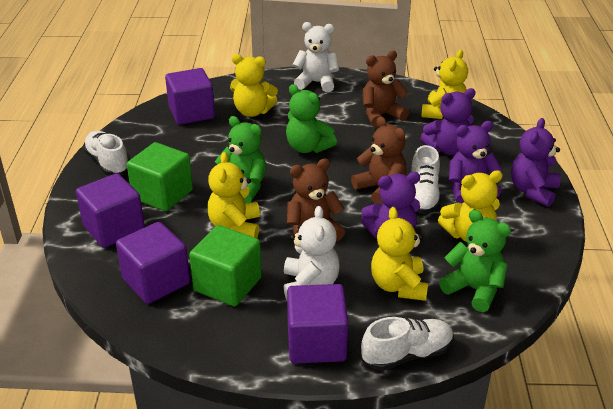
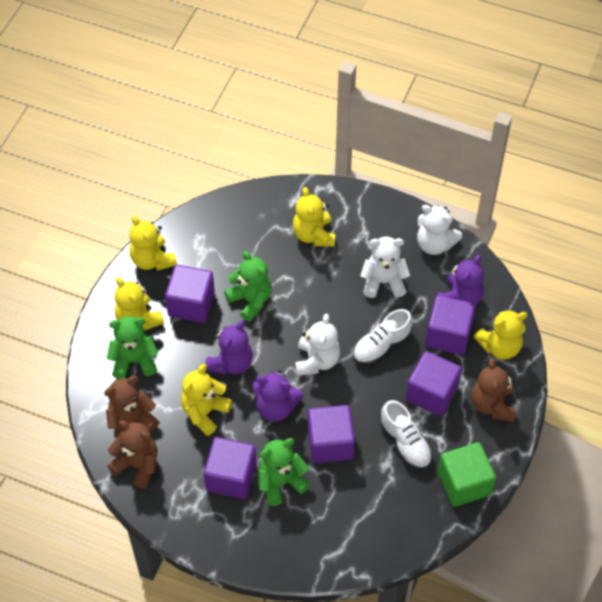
green cube: [127,142,193,211] [189,225,262,306] = 2 -> [438,442,496,507] = 1
purple cube: [76,173,145,248] [116,222,190,304] [165,68,215,125] [287,284,348,364] = 4 -> [165,265,215,323] [204,437,256,499] [308,405,355,463] [406,351,462,416] [425,295,475,355] = 5
purple teddy bear: [361,172,420,239] [420,88,476,155] [449,121,503,203] [511,118,561,207] = 4 -> [205,320,253,375] [252,370,304,422] [438,255,484,306] = 3
white shoe: [83,131,129,176] [361,317,454,371] [411,145,441,214] = 3 -> [353,309,413,365] [380,400,432,470] = 2
white teddy bear: [284,206,340,300] [292,22,339,92] = 2 -> [295,314,340,376] [360,237,410,298] [417,205,462,255] = 3

